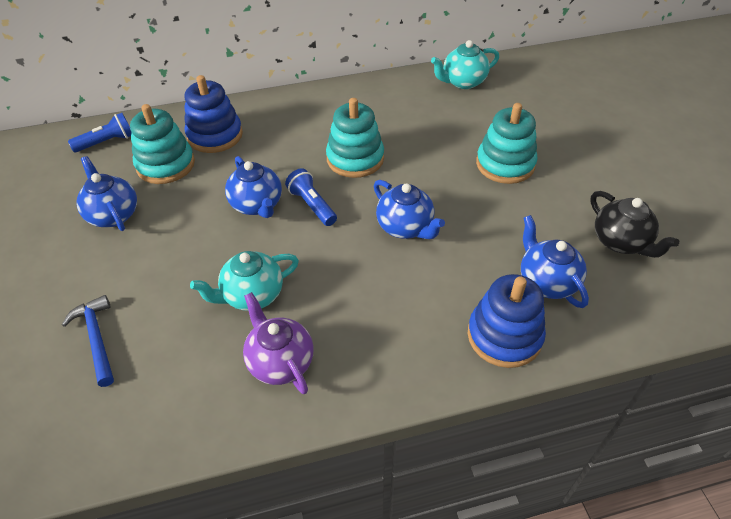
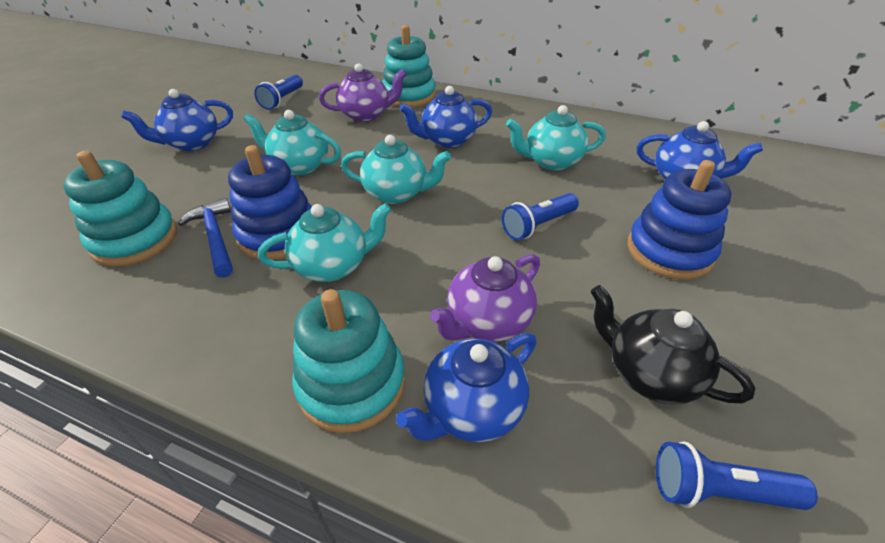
blue flashlight: [68,113,132,152] [285,168,337,226] = 2 -> [254,75,303,110] [502,193,579,240] [656,441,818,510] = 3
purple teapot: [243,292,314,394] = 1 -> [319,63,407,122] [430,254,540,342] = 2
turquoise teapot: [190,251,299,311] [431,40,499,89] = 2 -> [244,110,341,175] [258,203,392,282] [341,135,451,204] [506,105,606,171] = 4

